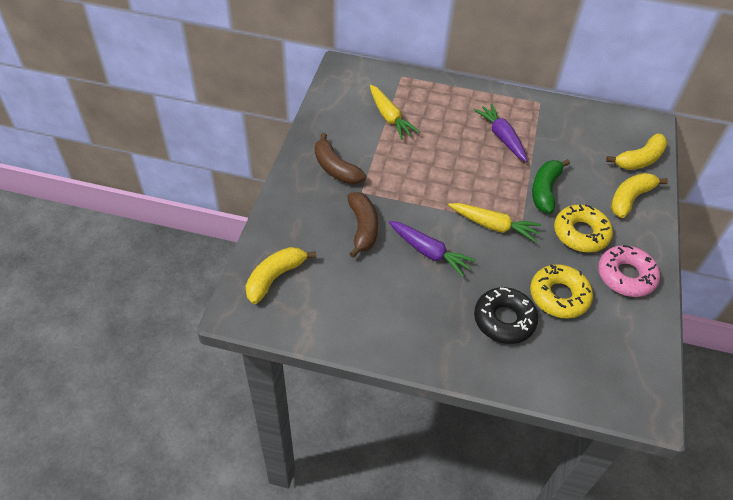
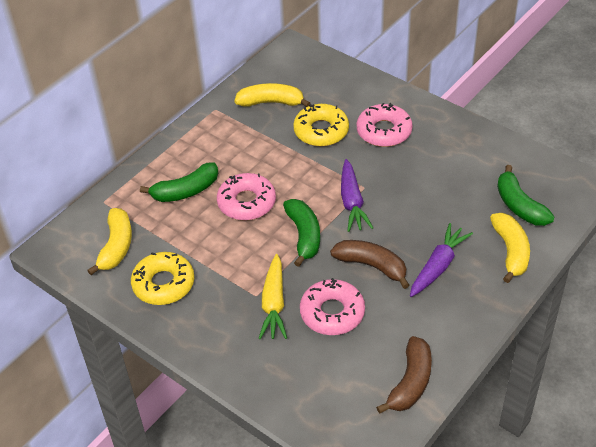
black donut: [474,287,538,344] = 1 -> none = 0
green banana: [532,159,570,213] = 1 -> [140,162,218,202] [283,199,320,267] [497,165,555,226] = 3
pink donut: [598,245,660,297] = 1 -> [217,173,276,220] [300,278,365,335] [357,103,412,147] = 3
yellow carrot: [370,85,420,140] [448,203,542,243] = 2 -> [258,254,287,339] = 1

